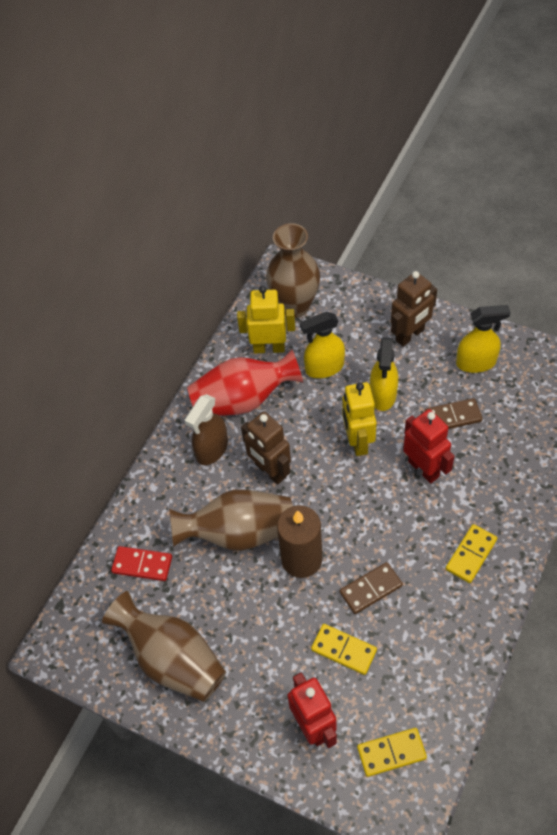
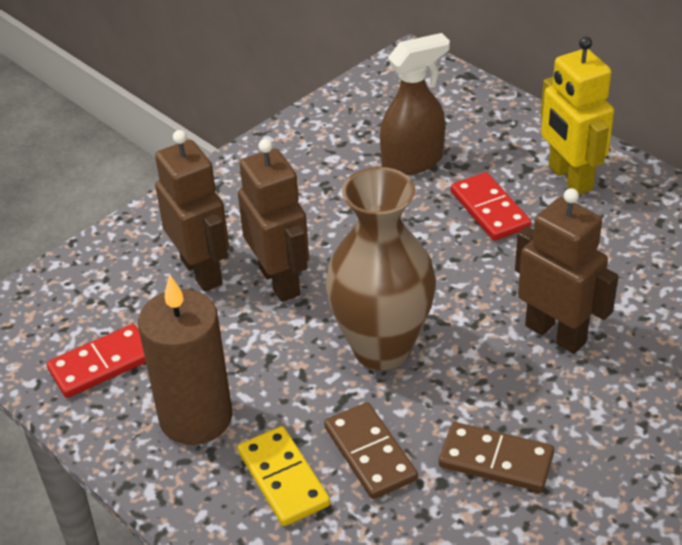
brown robot: [241,412,291,485] [391,271,437,347] = 2 -> [155,130,229,292] [238,139,309,302] [515,188,619,354] = 3
brown vase: [102,591,226,702] [169,489,293,551] [266,223,320,318] = 3 -> [325,167,436,370] = 1
red domino: [111,546,172,581] = 1 -> [47,324,146,398] [451,172,531,241] = 2
red robot: [287,673,337,748] [403,409,455,484] = 2 -> none = 0
red vase: [187,350,303,416] = 1 -> none = 0
yellow domino: [311,624,377,675] [357,728,427,777] [446,524,497,583] = 3 -> [238,426,330,526] = 1
yellow robot: [237,286,295,353] [343,382,377,456] = 2 -> [541,36,614,195] = 1
yellow spray bottle: [300,312,345,378] [370,338,398,411] [456,305,511,373] = 3 -> none = 0

